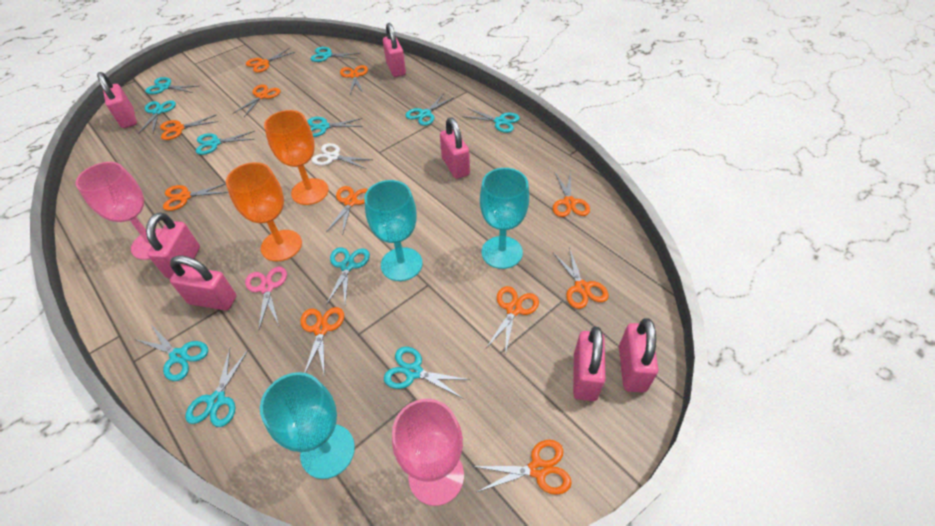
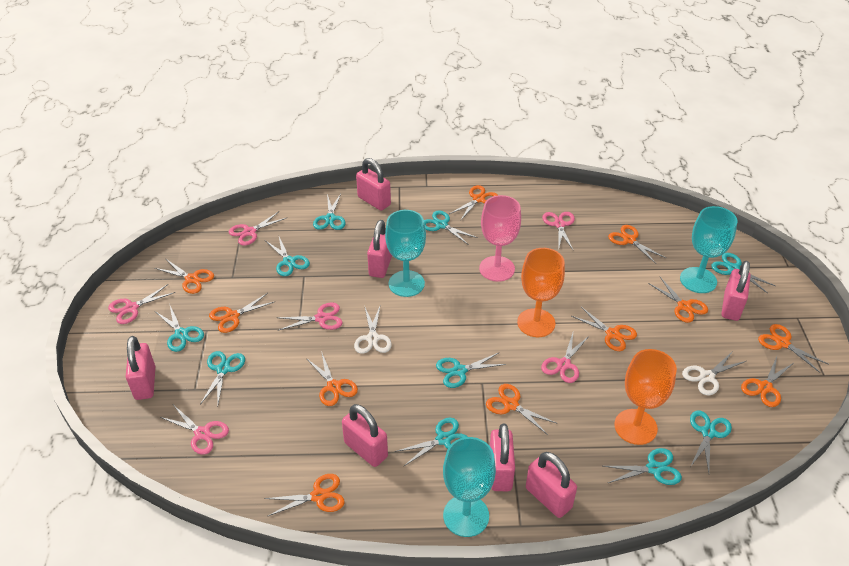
pink goblet: [75,162,162,260] [392,399,464,506] = 2 -> [479,195,521,282] = 1
pink scissors: [245,267,287,331] = 1 -> [108,284,175,324] [160,406,229,455] [229,211,286,246] [277,303,342,331] [541,330,589,383] [542,212,575,251] = 6
turquoise scissors: [135,325,208,381] [138,100,176,134] [145,77,198,94] [185,348,249,427] [196,131,255,155] [307,117,362,137] [310,47,360,62] [326,247,370,305] [384,347,470,398] [406,93,454,126] [465,108,520,133] = 11 -> [156,306,204,352] [200,351,245,405] [266,237,310,276] [313,194,346,230] [395,418,468,466] [424,211,478,245] [436,352,506,388] [603,448,682,485] [690,410,732,472] [711,253,775,293] = 10
white scissors: [312,143,373,169] = 1 -> [354,304,392,354] [682,351,746,395] = 2

